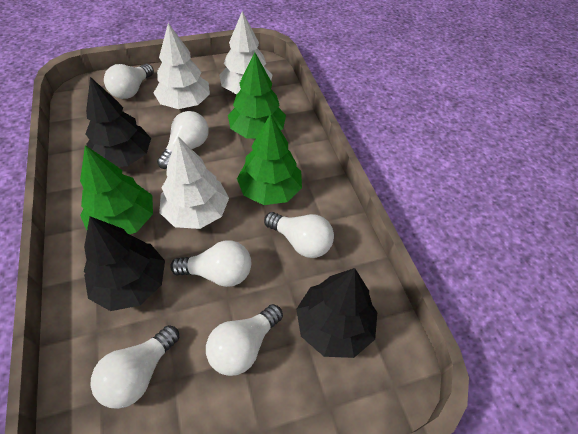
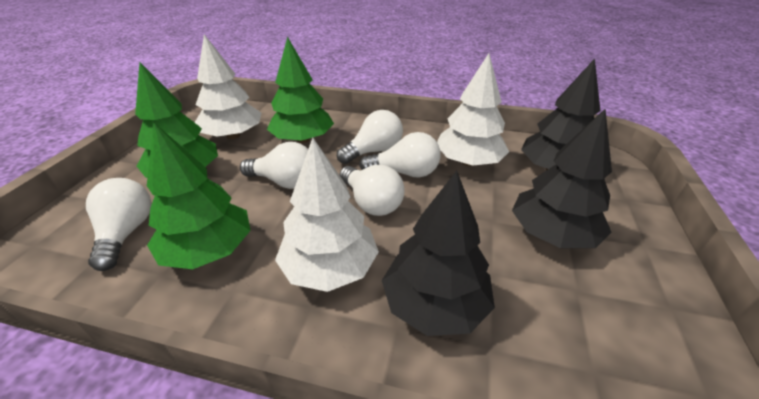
white light bulb: [90,325,179,409] [104,64,154,99] [157,111,209,169] [170,240,251,287] [206,304,283,376] [264,212,334,258] = 6 -> [86,178,151,271] [240,142,308,189] [337,110,403,164] [340,165,405,216] [359,132,441,178] = 5

